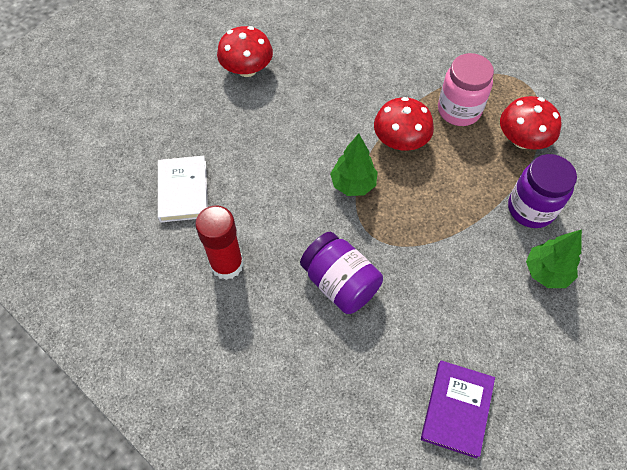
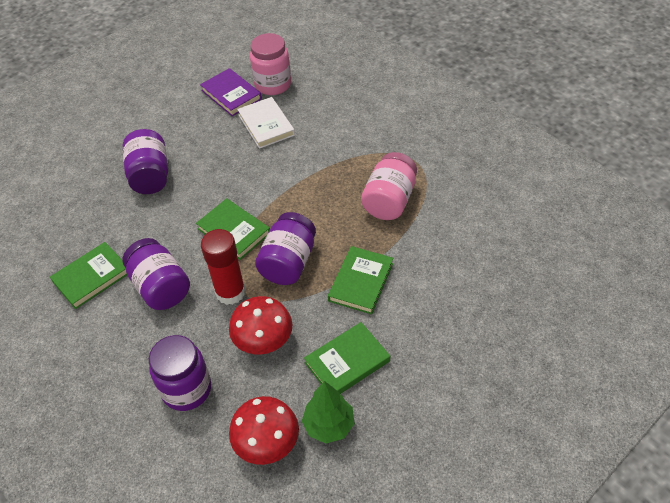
green book: none = 0 -> [50,242,127,309] [196,198,270,260] [304,322,390,394] [328,246,393,315] = 4
green tree: [330,133,378,196] [526,229,582,288] = 2 -> [302,381,355,443] = 1
pink jar: [438,53,494,126] = 1 -> [250,33,291,95] [361,152,417,220] = 2
purple jar: [300,232,383,314] [508,154,577,228] = 2 -> [123,129,168,194] [123,238,190,310] [149,335,211,411] [255,212,316,285] = 4
red mushroom: [217,26,273,77] [374,97,434,151] [500,96,561,149] = 3 -> [229,296,293,355] [229,396,299,465] = 2

